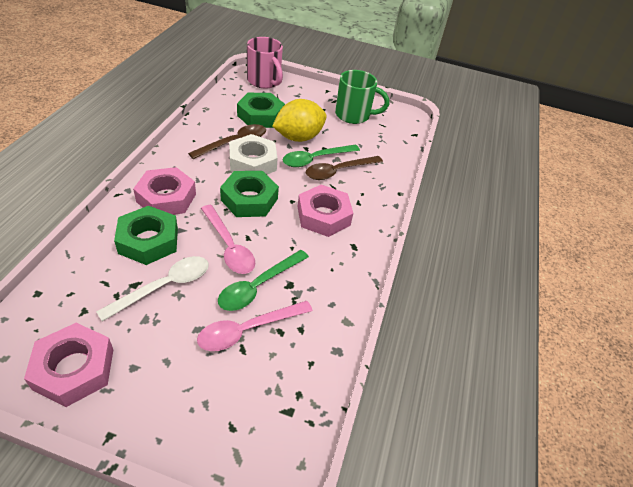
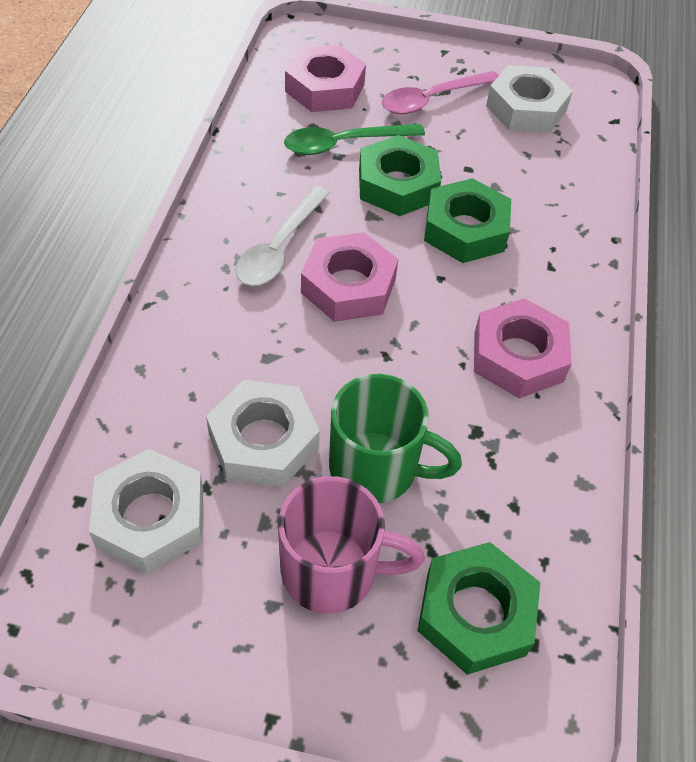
brown spoon: [188,124,266,159] [306,156,383,180] = 2 -> none = 0
green spoon: [218,250,309,311] [283,144,360,167] = 2 -> [284,124,425,155] = 1
pink spoon: [197,301,313,351] [201,205,255,274] = 2 -> [382,71,499,114] = 1
white nut: [229,134,278,175] = 1 -> [89,449,203,574] [206,380,320,487] [486,65,573,133] = 3
yellow lemon: [272,99,327,142] = 1 -> none = 0

